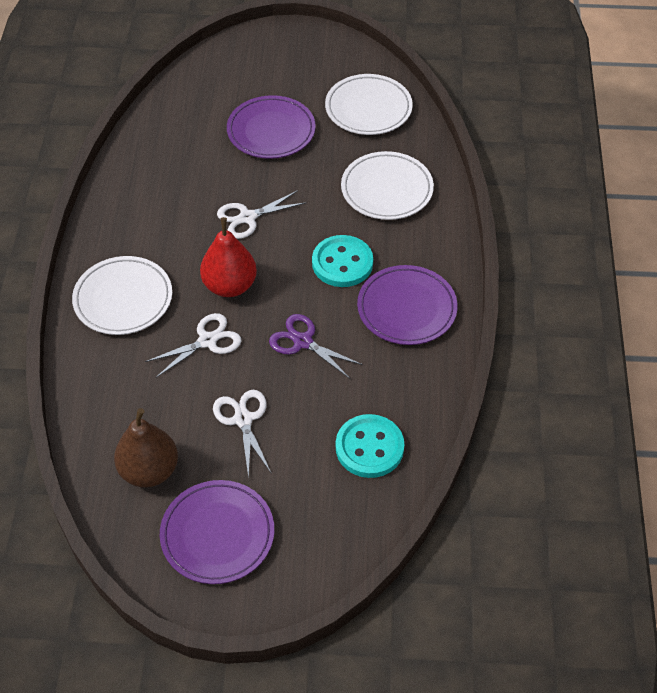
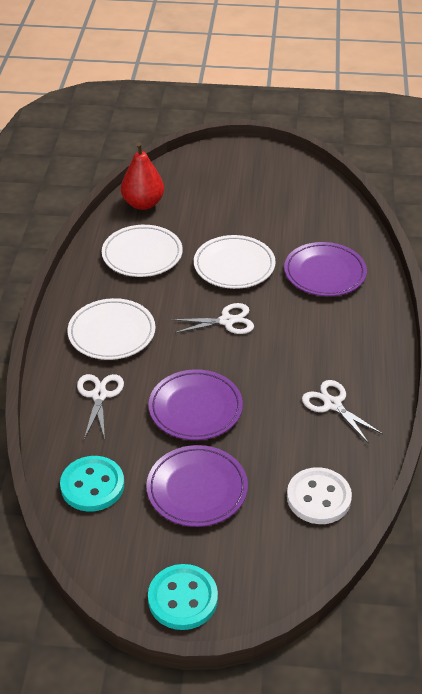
brown pear: [114,408,178,487] = 1 -> none = 0
purple scissors: [269,314,363,379] = 1 -> none = 0
white button: none = 0 -> [287,467,352,524] = 1

